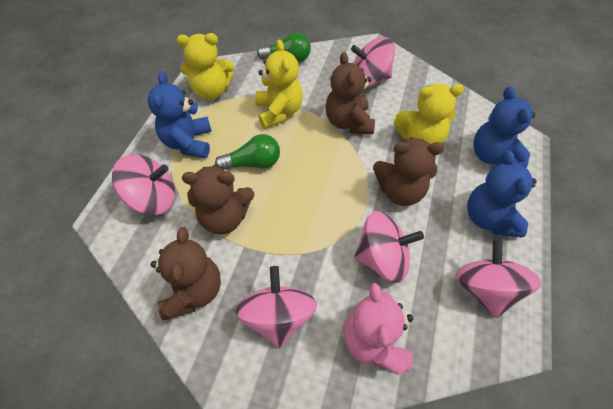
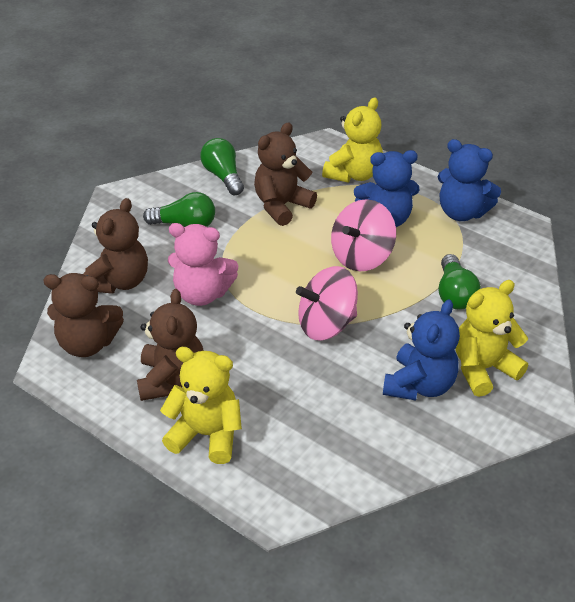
green light bulb: [215,134,280,170] [257,32,311,62] = 2 -> [143,192,215,227] [200,138,244,195] [439,254,481,310] = 3
pink spinning top: [112,154,175,215] [236,266,317,348] [351,37,395,87] [354,211,424,283] [455,238,541,318] = 5 -> [296,266,358,340] [331,199,396,271] = 2

